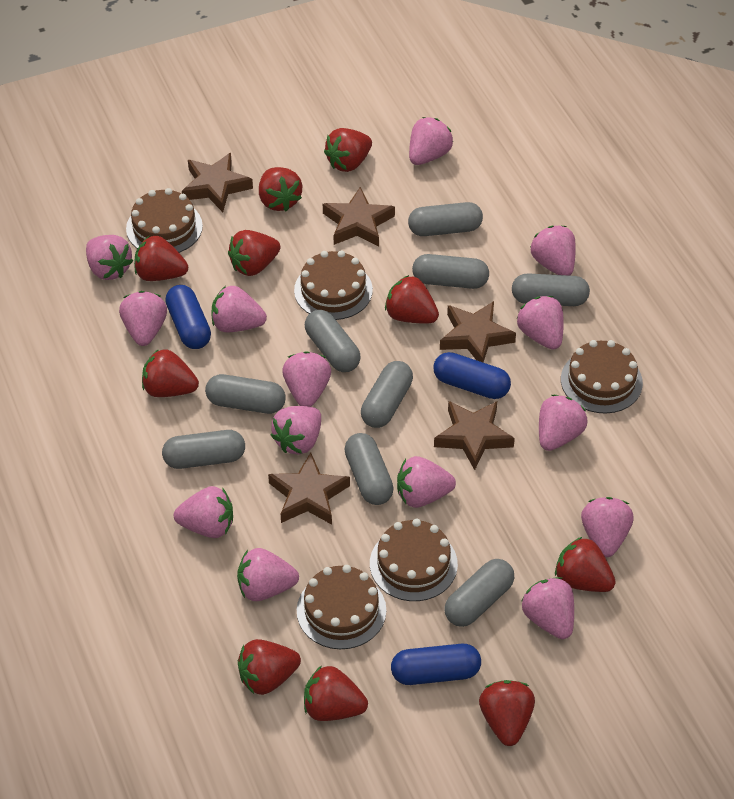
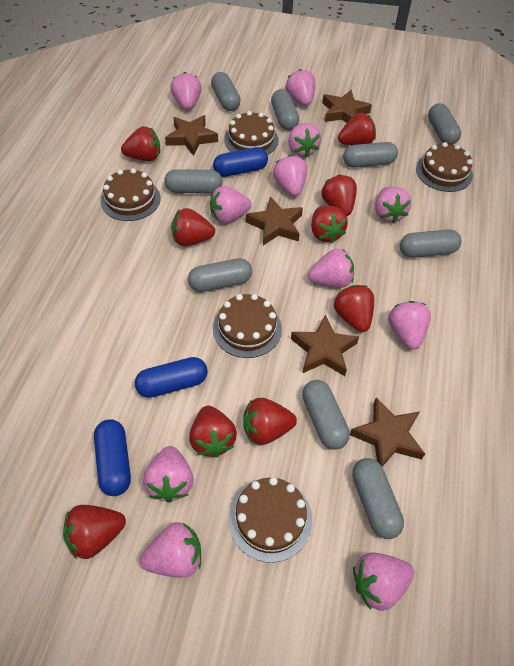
pink strawberry: [86,235,133,280] [119,291,167,346] [174,486,233,538] [212,286,267,332] [237,548,299,601] [271,406,321,454] [282,351,331,407] [397,456,456,508] [409,117,453,165] [517,296,564,350] [521,577,574,639] [531,226,576,276] [539,395,588,451] [581,497,634,557] = 14 -> [140,522,201,578] [143,446,194,503] [170,72,202,110] [210,186,252,223] [273,155,307,196] [286,69,316,106] [288,123,321,158] [308,249,354,288] [353,552,414,611] [375,186,411,223] [388,301,431,350] = 11
red strawberry: [134,235,188,281] [142,349,199,397] [228,230,280,276] [238,639,301,695] [259,167,302,211] [304,666,368,721] [324,128,372,172] [385,275,439,323] [479,680,535,746] [555,537,616,592] = 10 -> [63,505,126,559] [121,126,160,161] [171,208,215,246] [189,406,237,457] [243,398,297,445] [311,206,348,243] [322,174,357,216] [334,285,374,332] [338,113,376,146] = 9

